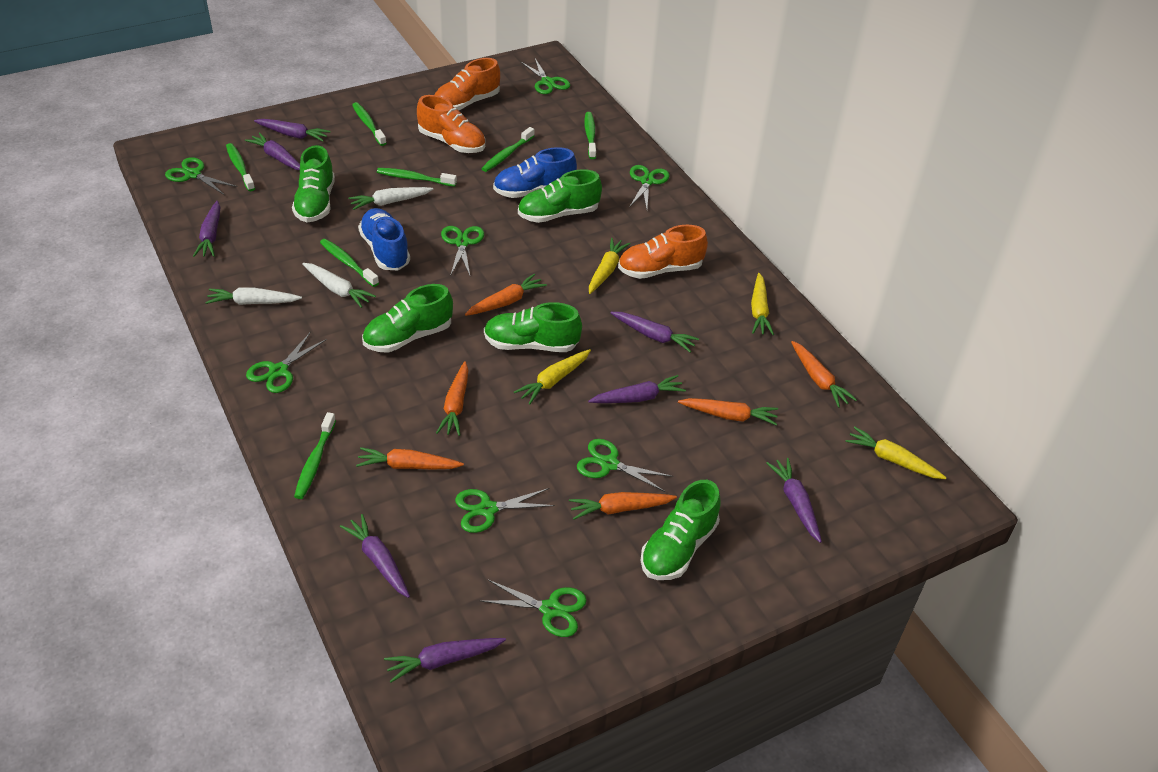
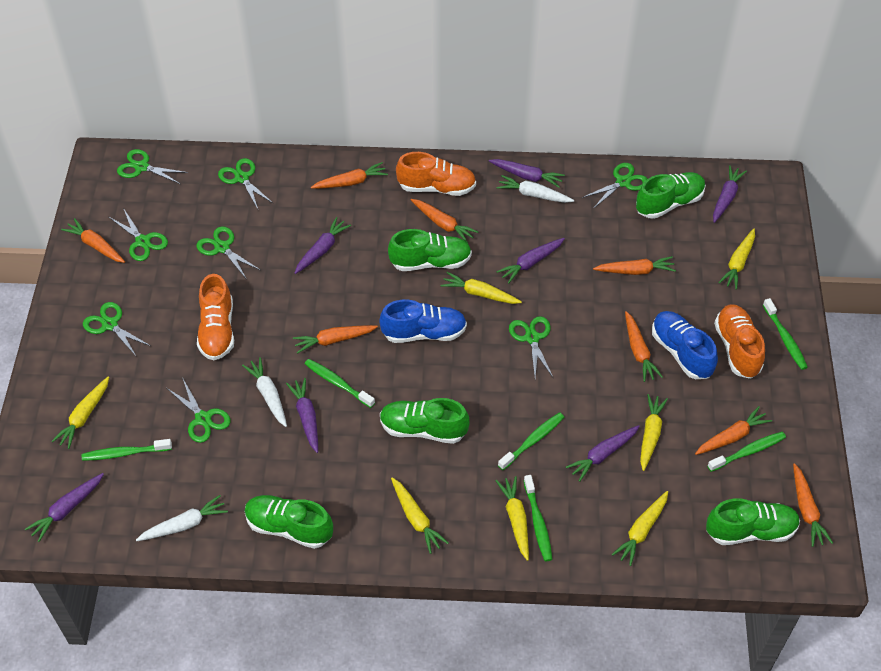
green toothbrush: [226,143,255,191] [294,412,336,499] [320,239,379,287] [352,102,387,146] [377,168,457,187] [481,127,534,172] [585,112,596,159] = 7 -> [82,439,172,461] [305,359,375,408] [498,412,564,470] [524,475,552,561] [707,432,786,472] [763,298,808,370] = 6
orange carrot: [356,447,464,470] [436,361,468,436] [465,274,547,316] [569,492,677,520] [678,398,778,426] [791,341,857,408] = 6 -> [61,218,125,263] [293,325,378,354] [311,162,388,189] [411,199,478,243] [593,256,676,275] [625,311,663,382] [695,406,772,455] [793,463,833,547] = 8
purple carrot: [193,201,220,257] [245,132,300,170] [254,119,331,142] [340,514,410,598] [384,638,506,683] [588,375,686,403] [610,312,699,352] [766,458,822,543] = 8 -> [25,473,104,542] [286,378,318,453] [295,217,351,274] [489,159,565,188] [496,238,565,284] [566,425,640,482] [713,165,747,223] = 7
yellow carrot: [514,349,591,405] [589,238,630,294] [751,273,774,335] [845,426,947,479] = 4 -> [52,376,109,449] [391,477,449,554] [441,272,522,304] [496,476,529,561] [612,491,668,566] [640,394,668,471] [718,228,755,290] = 7

